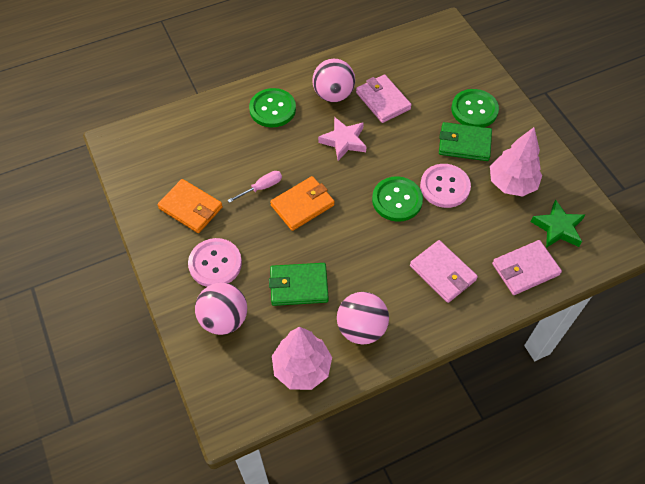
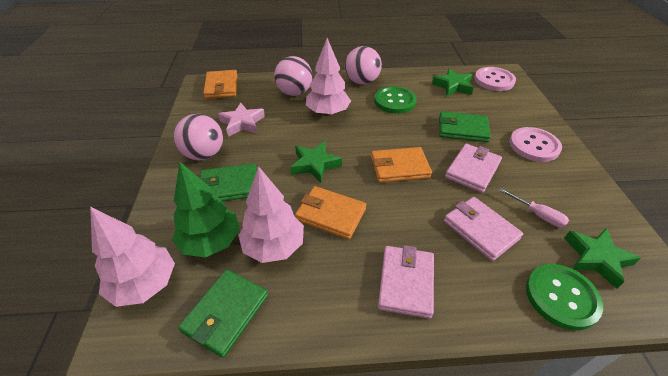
green button: [249,88,296,128] [372,176,423,222] [451,89,499,127] = 3 -> [374,86,417,114] [526,264,603,330] = 2
green star: [531,200,585,248] = 1 -> [291,141,342,183] [432,68,474,96] [564,228,641,289] = 3
green tree: none = 0 -> [172,162,240,257] = 1
green wallet: [269,263,329,306] [439,122,492,161] = 2 -> [178,270,268,358] [200,163,257,201] [439,111,491,142] = 3
orange wallet: [157,179,223,233] [270,176,335,231] = 2 -> [203,70,238,99] [295,186,366,240] [371,147,432,183] = 3
pink tree: [272,327,332,390] [490,127,542,197] = 2 -> [90,207,175,307] [238,166,304,263] [306,38,351,116] = 3

